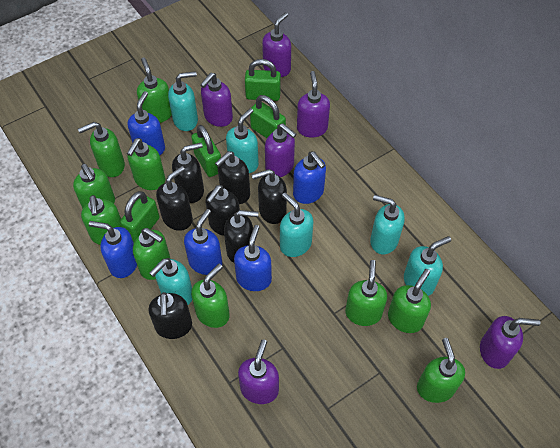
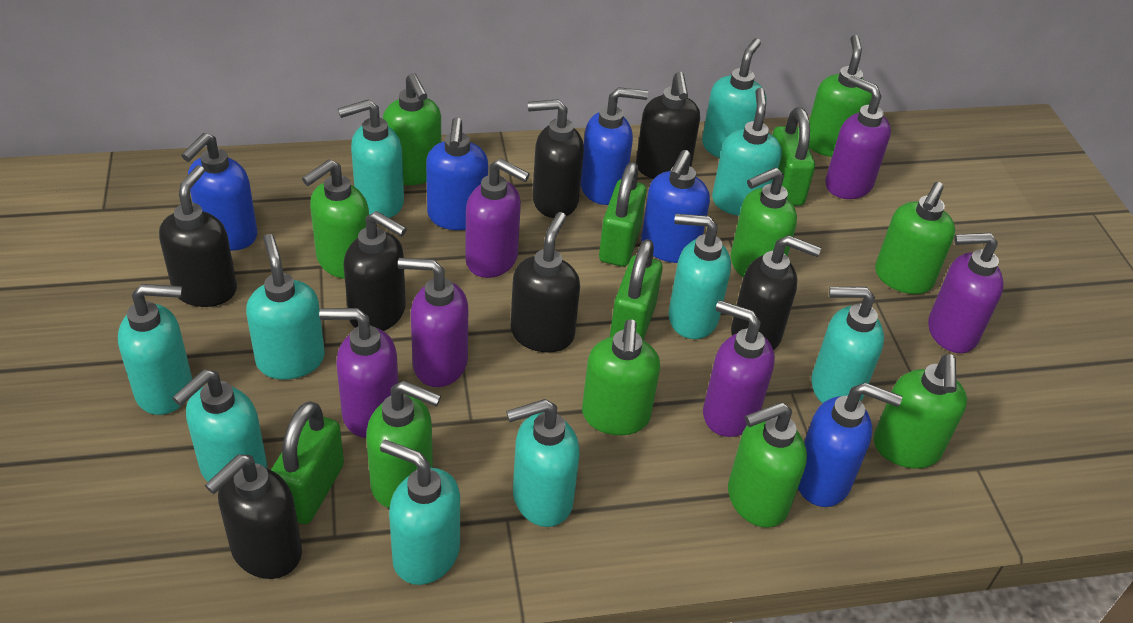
green soap dispenser: [73,164,115,209] [78,122,125,177] [81,195,121,245] [127,138,165,190] [133,228,171,280] [137,58,172,123] [191,264,230,328] [345,260,387,326] [388,269,431,333] [417,338,465,403] = 10 -> [302,160,369,279] [366,381,441,508] [383,73,441,185] [582,319,660,435] [728,402,807,528] [731,167,797,277] [809,35,872,157] [873,354,967,469] [875,182,955,294] = 9
turquoise soap dispenser: [149,258,192,305] [168,71,198,131] [226,108,259,173] [280,193,313,257] [370,195,405,254] [404,236,451,296] = 6 -> [118,284,192,415] [172,369,267,481] [246,234,325,380] [338,100,404,218] [380,440,460,585] [506,399,580,527] [668,214,731,339] [702,38,766,158] [712,88,782,216] [811,287,884,403] = 10

